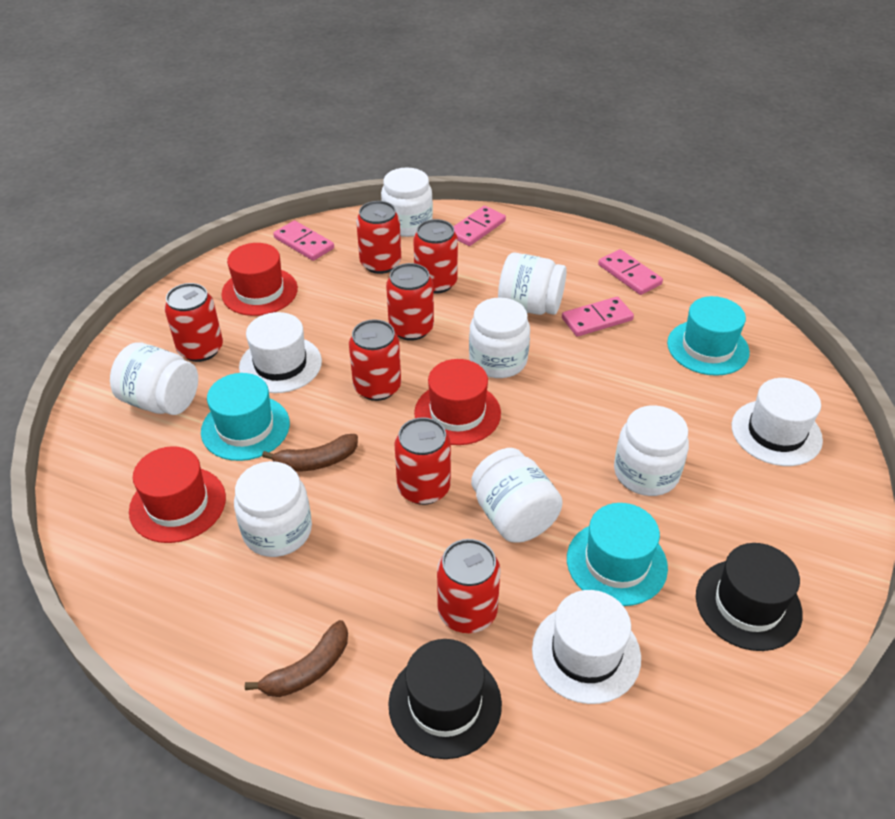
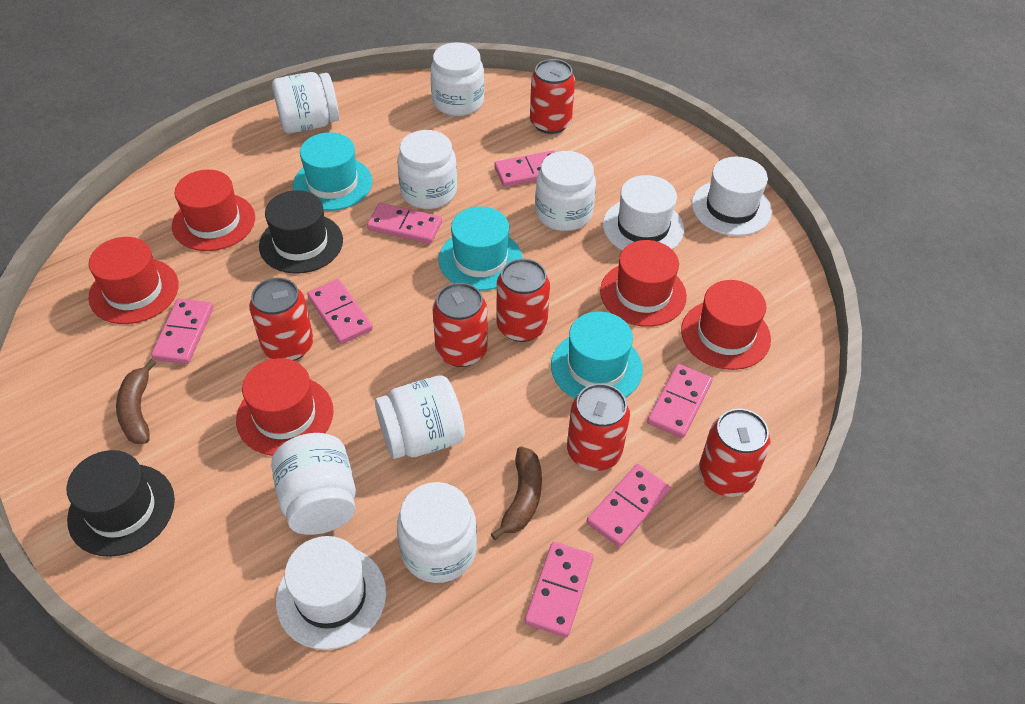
pink domino: [273,220,334,261] [453,206,506,246] [562,297,634,337] [598,249,663,295] = 4 -> [151,298,213,364] [307,279,373,344] [367,203,442,244] [494,150,556,187] [524,542,594,638] [587,464,670,547] [647,364,713,438] = 7
red can: [164,283,223,362] [349,319,401,401] [356,201,401,274] [386,263,434,341] [394,417,451,505] [413,219,458,294] [437,539,501,633] = 7 -> [249,278,313,361] [432,283,488,367] [497,259,550,342] [530,59,575,134] [567,383,630,471] [699,408,770,497] = 6
red hat: [129,446,226,543] [221,243,298,316] [414,359,501,445] = 3 -> [88,237,179,324] [172,170,255,251] [236,358,333,456] [600,240,687,327] [681,280,771,370] = 5

